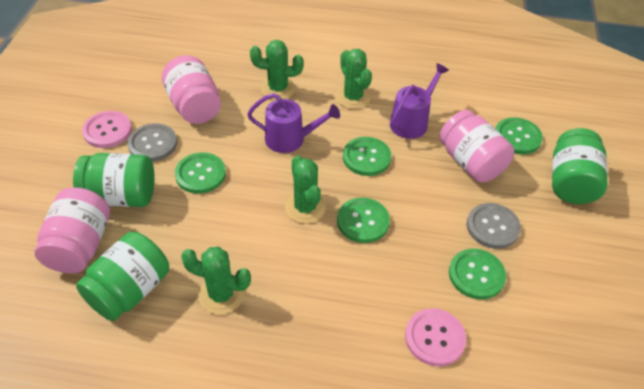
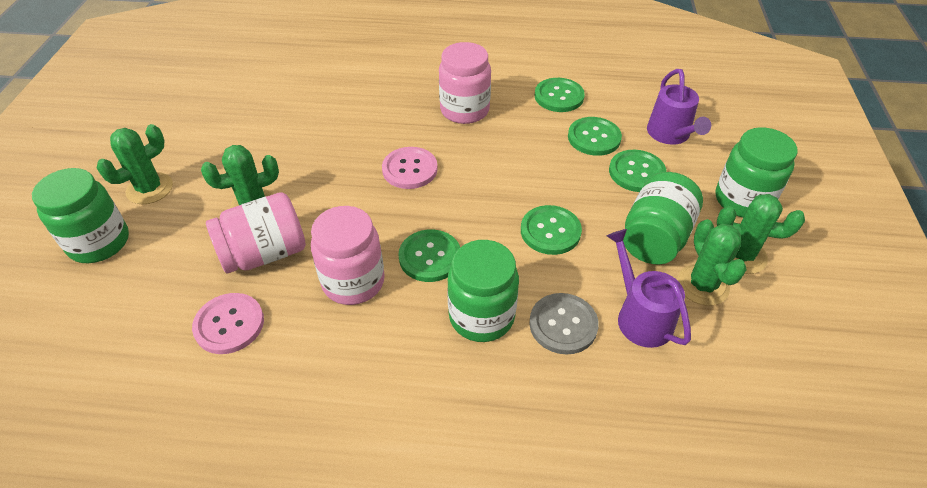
green jar: [73,153,154,207] [76,232,169,321] [552,128,608,204] = 3 -> [32,168,129,263] [447,240,519,342] [623,172,703,264] [716,127,797,218] = 4
grey button: [127,123,177,162] [466,203,521,249] = 2 -> [529,293,599,355] = 1

